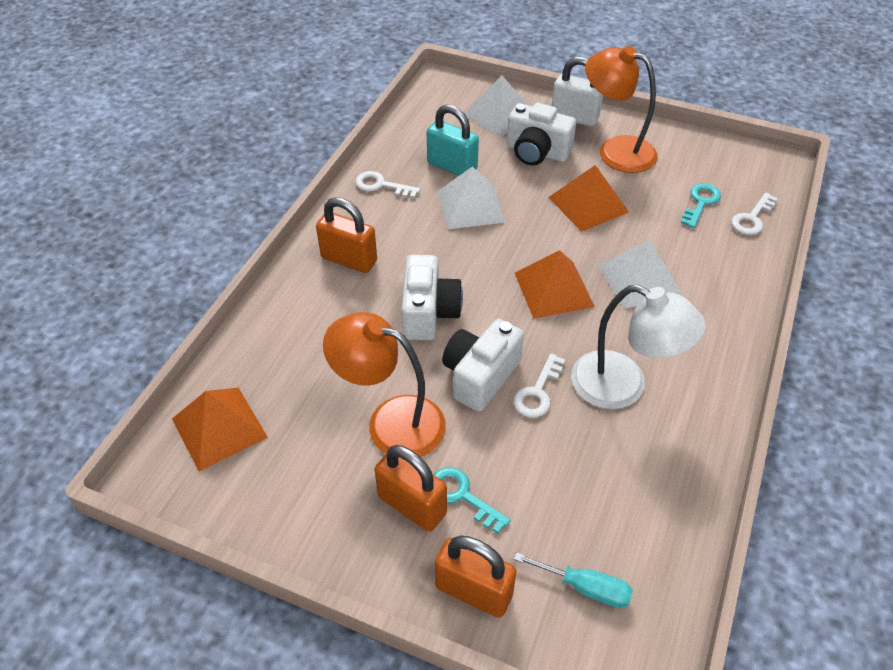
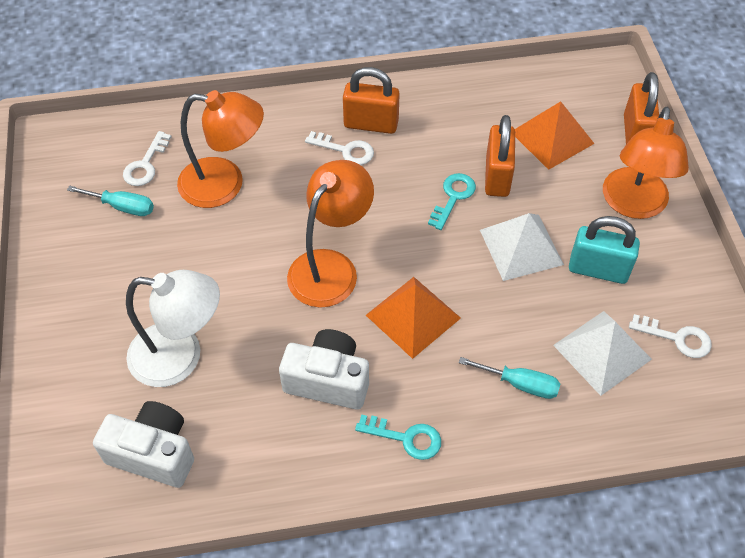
orange lamp: [323,312,446,457] [585,46,658,173] = 2 -> [177,90,264,208] [287,160,374,308] [603,107,689,219] = 3
orange pyramid: [172,388,268,471] [515,250,595,319] [549,165,629,232] = 3 -> [366,277,461,359] [515,101,594,170] = 2
turquoise screwdriver: [514,552,633,608] = 1 -> [67,186,154,216] [459,357,560,399] = 2
white camera: [401,255,463,340] [442,319,524,412] [507,103,576,165] = 3 -> [93,401,194,488] [279,329,369,410] = 2
white padlock: [552,57,603,127] = 1 -> none = 0
white pyramid: [438,167,506,229] [464,75,528,137] [598,240,682,309] = 3 -> [480,213,564,281] [553,311,652,396] = 2

